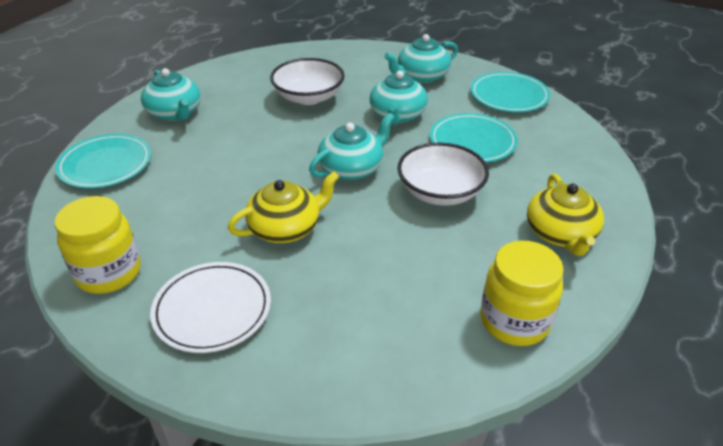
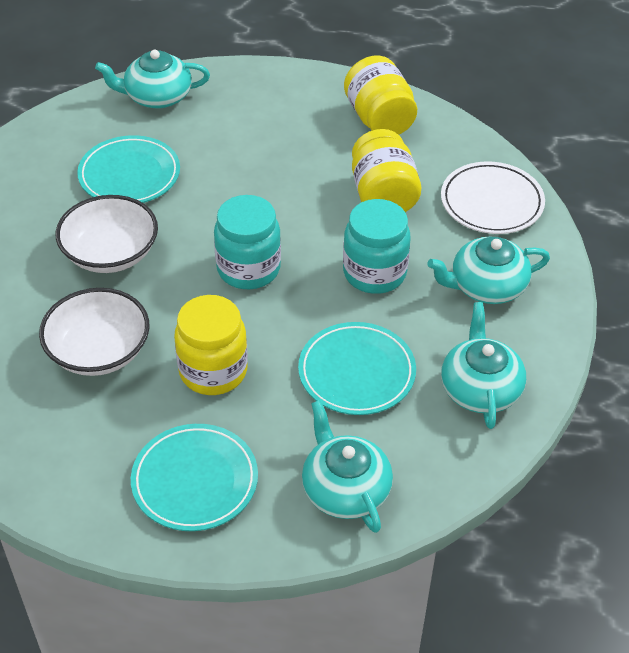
turquoise jar: none = 0 -> [214,195,281,289] [343,199,411,294] = 2
yellow jar: [55,196,141,294] [481,241,564,346] = 2 -> [174,295,248,395] [344,55,417,135] [352,129,421,212] = 3
yellow teapot: [228,171,339,243] [527,174,604,256] = 2 -> none = 0

